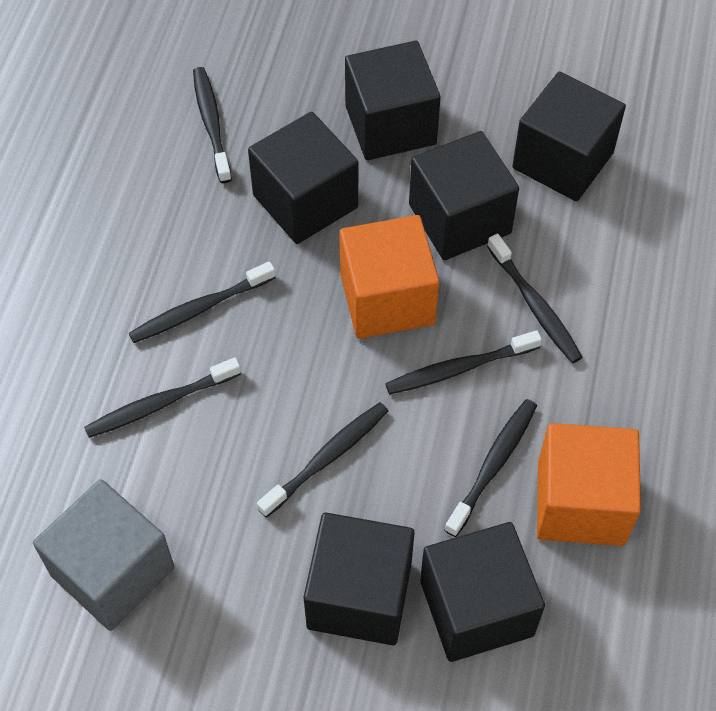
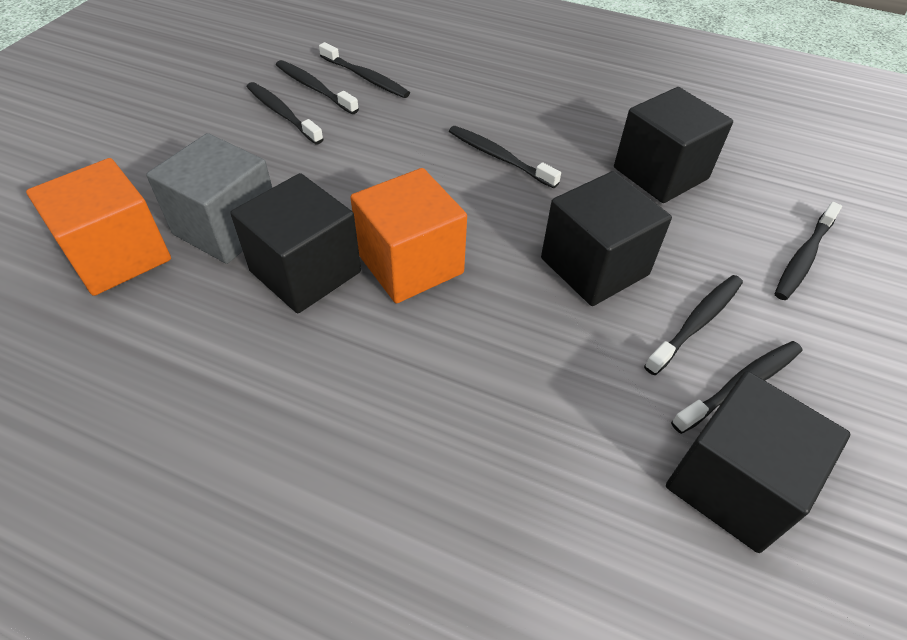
black cube: [248,112,358,244] [304,513,415,645] [345,41,441,160] [409,131,519,260] [420,522,545,662] [512,72,626,201] = 6 -> [230,173,361,313] [541,171,672,306] [614,87,733,203] [666,371,850,553] = 4

